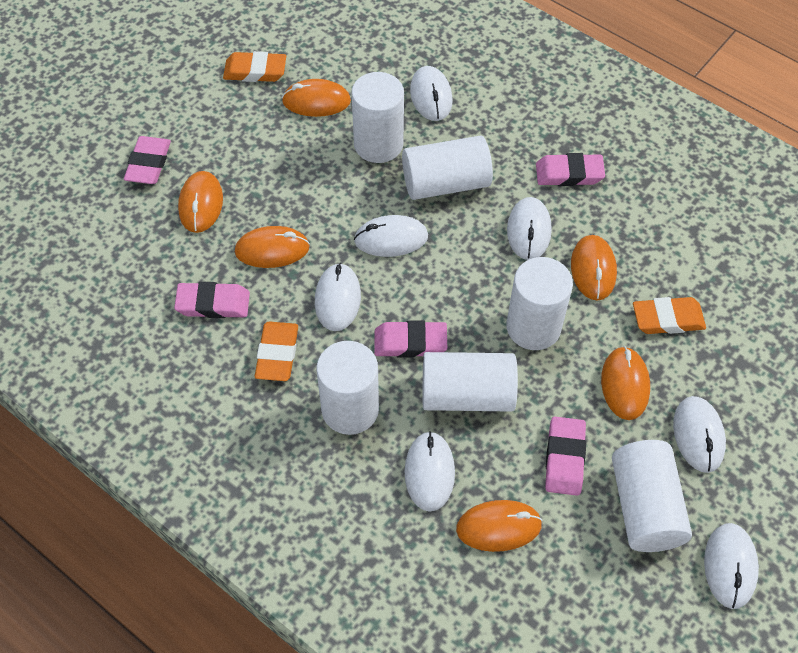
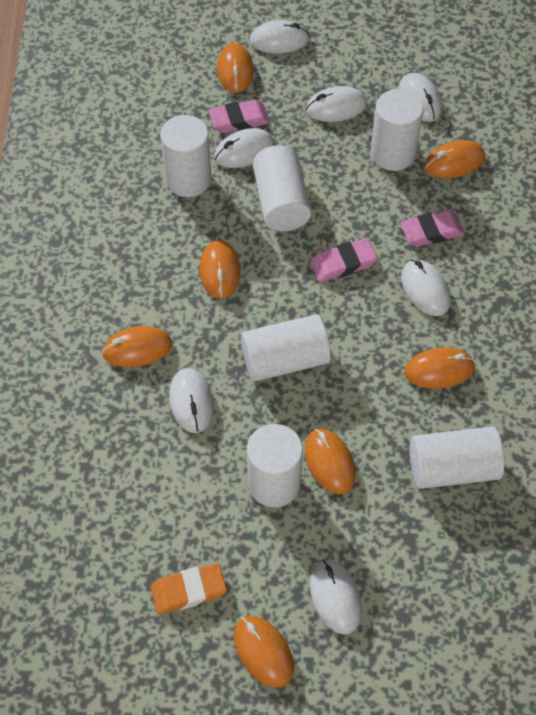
orange eraser: [223,51,286,82] [255,321,298,381] [633,297,706,334] = 3 -> [151,563,227,615] = 1
orange mouse: [178,171,223,233] [235,226,310,268] [282,79,351,117] [456,500,543,552] [571,235,617,300] [601,346,650,420] = 6 -> [102,326,172,367] [200,240,240,299] [217,43,254,93] [234,616,294,687] [305,428,355,495] [405,347,475,389] [424,140,485,178] = 7
pink eraser: [124,136,171,184] [174,282,250,318] [374,320,447,358] [536,153,605,186] [545,417,586,496] = 5 -> [208,100,270,133] [310,238,377,282] [400,210,465,247] = 3

